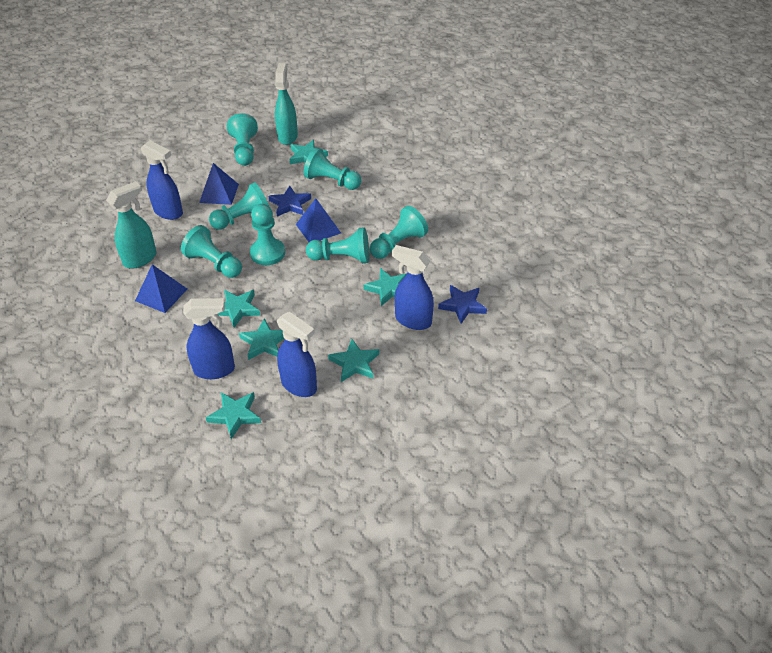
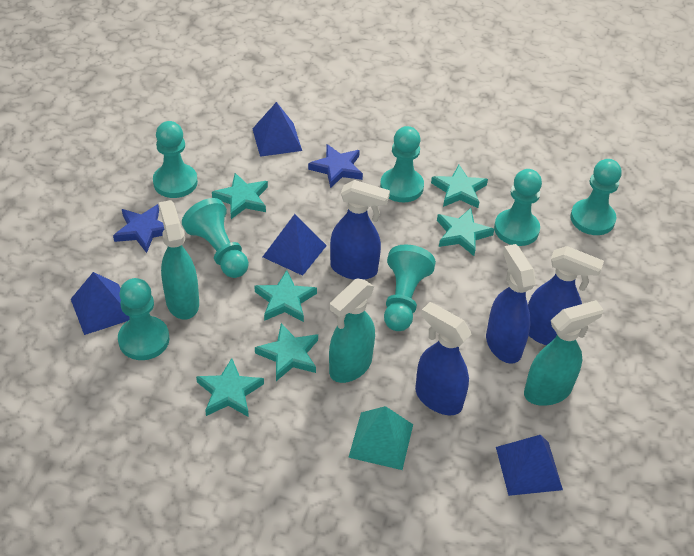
blue pyramid: [135,264,187,313] [199,163,239,205] [296,198,341,242] = 3 -> [71,272,129,335] [252,102,302,157] [263,214,327,276] [496,435,563,496] = 4
turquoise pyramid: none = 0 -> [348,406,413,470] = 1
turquoise spray bottle: [106,181,157,269] [275,63,298,145] = 2 -> [159,200,199,320] [329,278,375,383] [524,300,604,406] = 3

